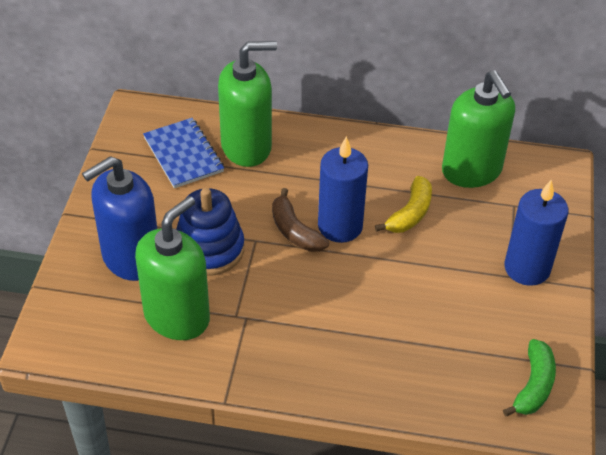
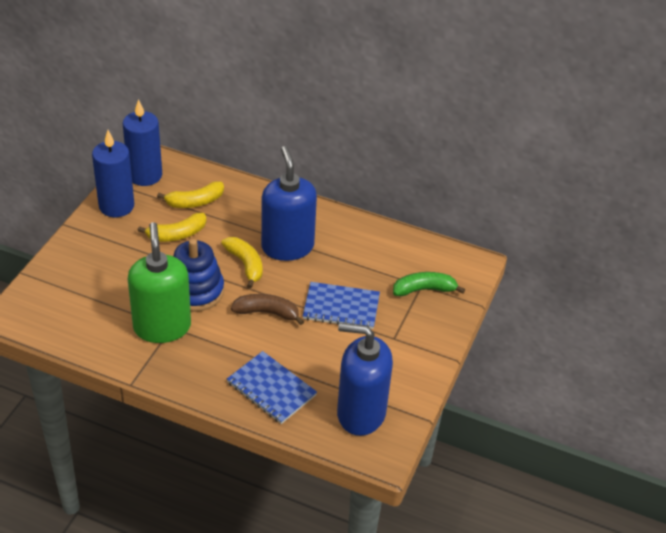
blue notebook: [143,118,224,188] = 1 -> [227,351,317,424] [303,282,380,329] = 2
blue soap dispenser: [82,156,157,281] = 1 -> [261,146,317,261] [337,323,393,436] = 2
green soap dispenser: [135,196,210,340] [218,41,277,167] [442,70,515,188] = 3 -> [128,222,191,343] = 1
yellow banana: [375,176,432,233] = 1 -> [138,213,206,242] [157,181,224,208] [221,237,262,289] = 3

